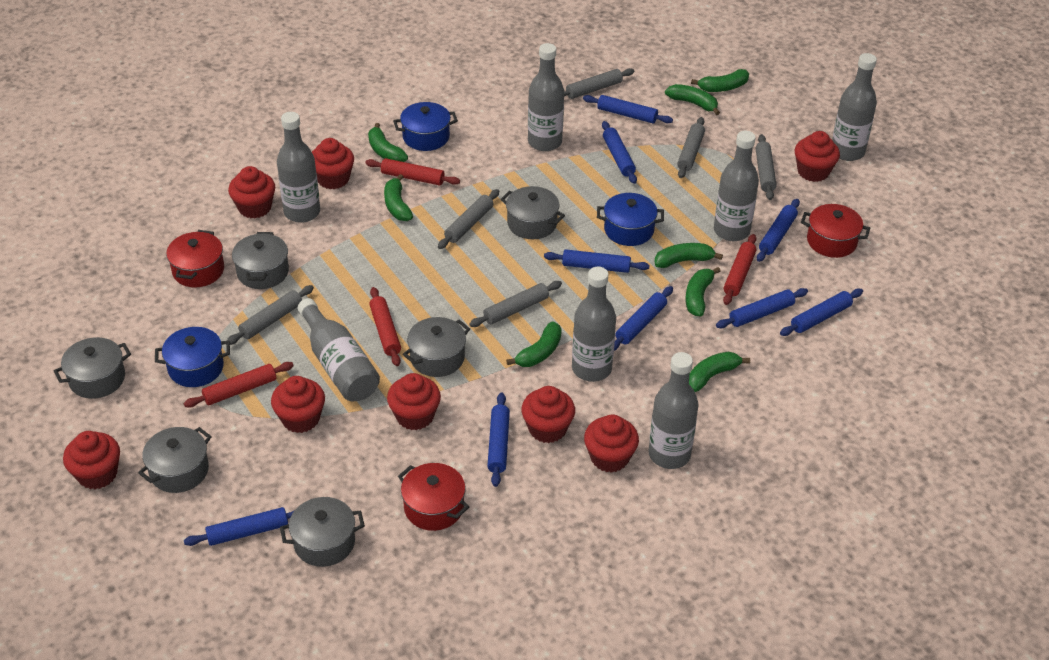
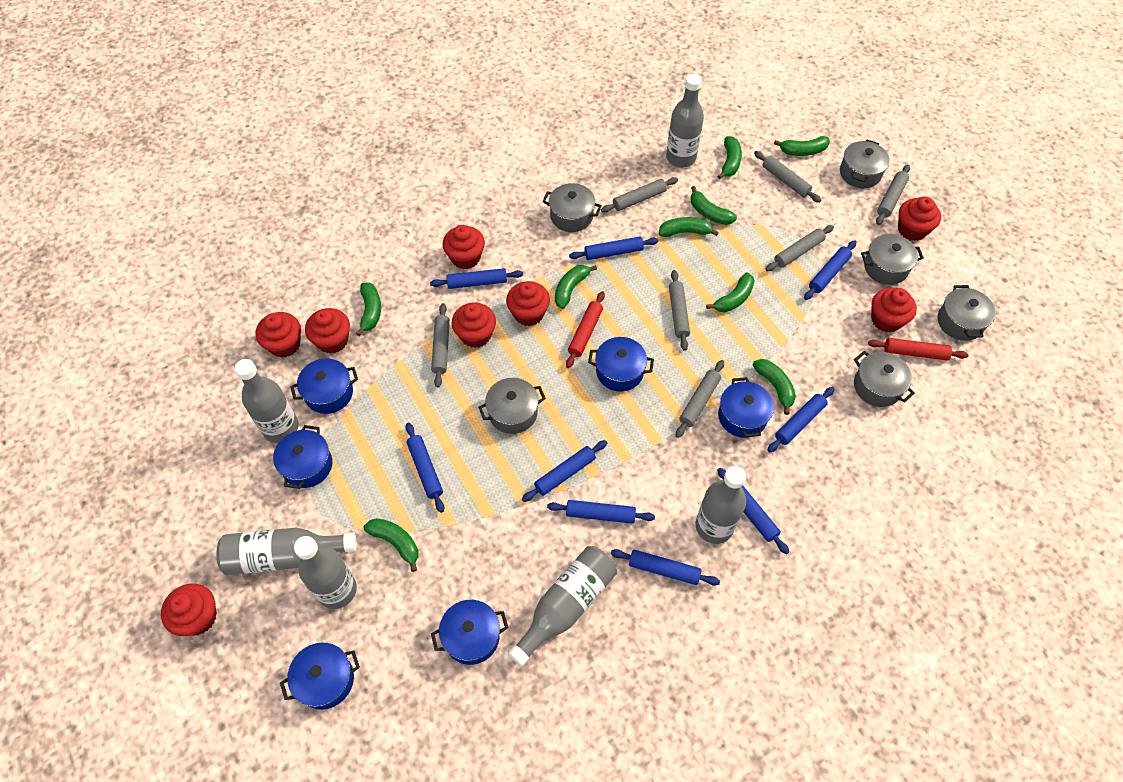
blue pot: [155,327,230,387] [393,102,458,151] [597,193,664,246] = 3 -> [273,425,332,489] [280,643,360,710] [290,358,358,414] [431,600,508,665] [588,337,654,392] [718,377,774,438] = 6
green banana: [368,123,408,162] [384,174,413,221] [506,322,562,367] [654,243,723,268] [665,84,720,115] [686,267,721,316] [689,352,750,392] [691,69,749,92] = 8 -> [356,283,381,336] [364,518,419,572] [555,265,597,309] [659,217,719,237] [690,186,737,225] [706,272,754,312] [717,136,742,179] [753,359,796,415] [774,136,830,156] = 9
grey bottle: [277,112,320,223] [298,298,380,401] [528,43,564,151] [572,267,616,382] [648,352,698,469] [714,131,759,241] [832,53,877,161] = 7 -> [217,528,357,575] [235,359,299,443] [294,536,357,609] [508,546,617,666] [666,74,704,167] [695,466,746,544] = 6
grey rolling pin: [227,285,314,345] [438,189,499,249] [469,281,562,327] [564,68,634,99] [677,117,705,178] [756,134,776,200] = 6 -> [431,303,450,387] [601,177,678,213] [669,270,690,351] [676,360,724,438] [754,151,821,203] [766,225,834,271] [876,164,910,225] = 7
red pot: [166,230,224,287] [398,463,469,531] [801,204,870,258] = 3 -> none = 0
red rolling pin: [184,362,294,408] [365,158,460,186] [369,287,401,366] [723,234,756,305] = 4 -> [566,291,605,368] [868,338,969,360] = 2

